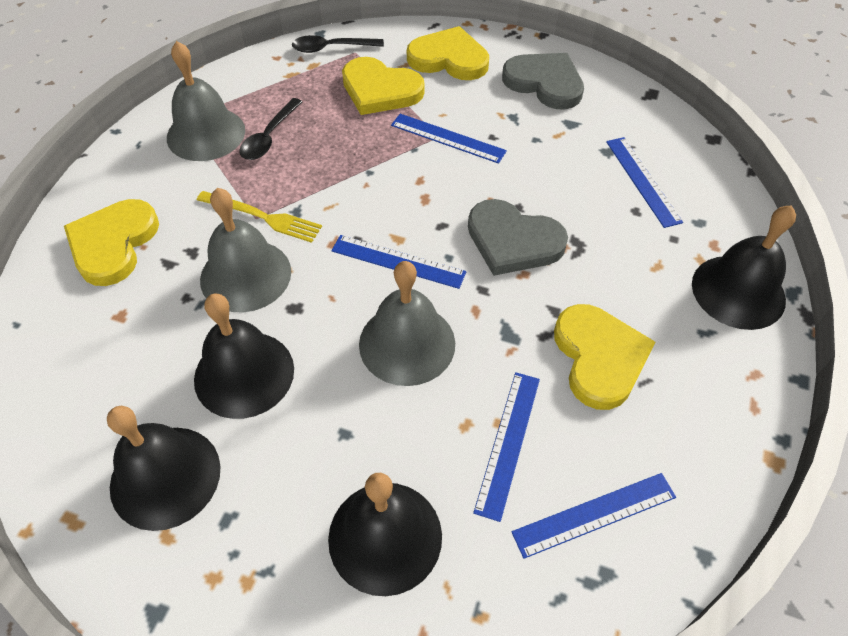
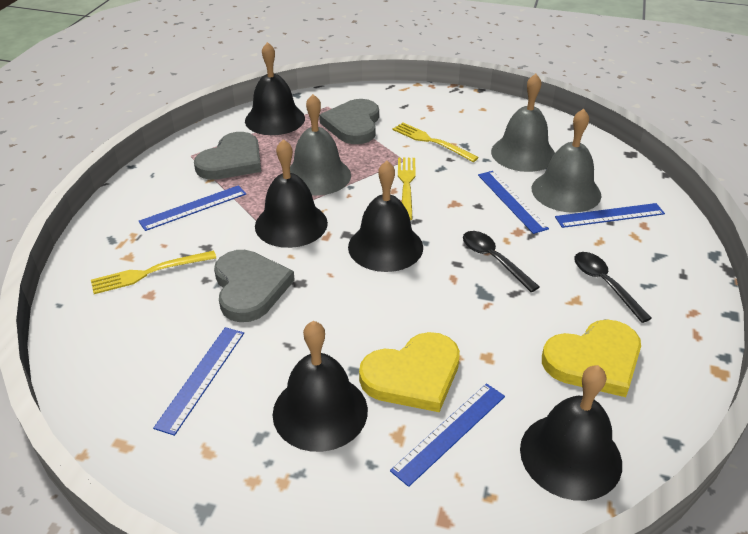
black bell: [107,406,221,531] [194,293,294,419] [328,473,442,596] [692,205,796,330] = 4 -> [245,42,305,135] [255,139,328,248] [273,321,368,452] [348,161,423,272] [520,365,622,501] = 5
grey heart: [468,199,568,276] [502,53,584,109] = 2 -> [194,132,261,180] [214,250,295,322] [319,99,379,144] = 3
yellow fork: [197,191,322,243] = 1 -> [91,250,216,294] [393,123,479,162] [398,157,416,220] = 3
yellow heart: [64,199,159,286] [342,57,425,115] [407,26,489,80] [554,304,656,410] = 4 -> [359,332,460,412] [542,320,641,397] = 2

